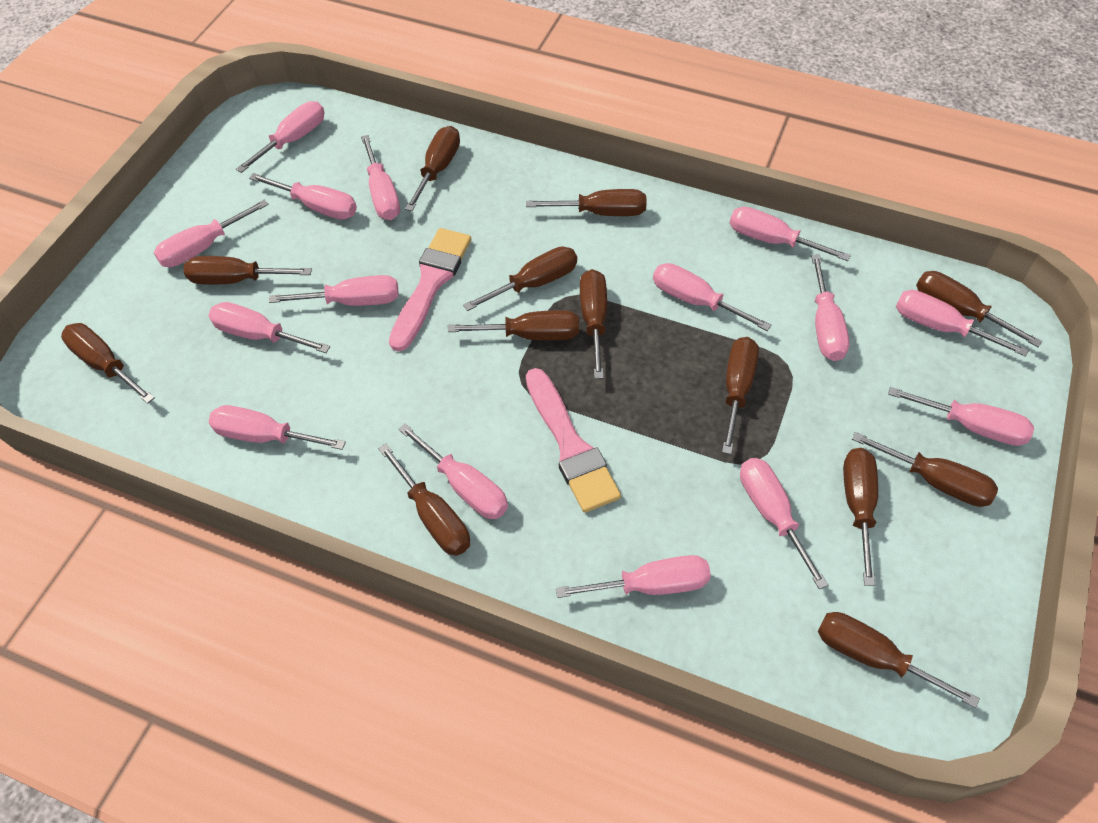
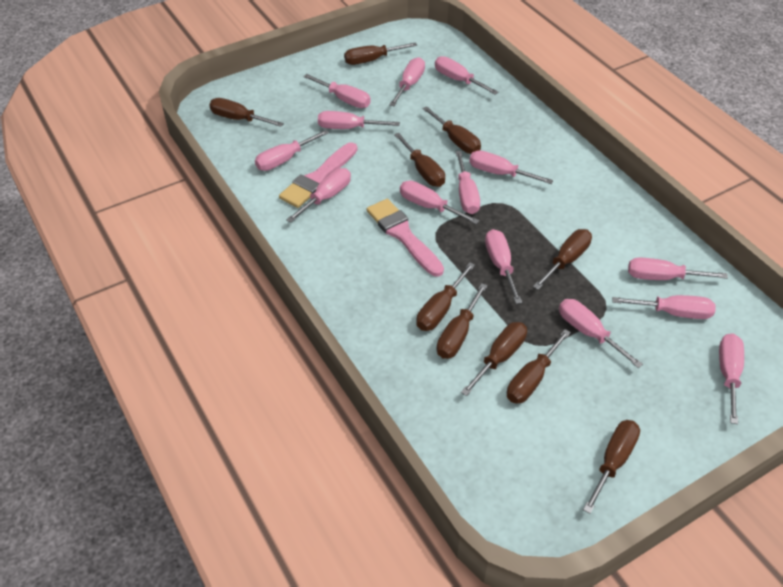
brown screwdriver: [61,323,155,404] [184,256,312,285] [378,444,470,556] [405,126,460,211] [448,310,579,340] [463,246,577,311] [526,189,646,216] [580,269,607,379] [722,337,759,454] [818,612,980,708] [843,448,878,586] [852,432,998,507] [916,271,1042,347] = 13 -> [209,98,284,127] [344,42,417,65] [394,133,445,187] [416,262,475,331] [422,106,481,154] [437,283,488,359] [461,322,527,396] [507,329,571,404] [533,229,592,290] [583,420,640,514] = 10
pink screwdriver: [154,200,269,267] [208,302,330,353] [209,405,346,450] [236,101,324,173] [249,173,357,220] [269,275,399,306] [361,135,400,220] [398,424,508,519] [556,555,711,598] [653,263,771,331] [730,207,851,261] [740,458,828,589] [811,255,850,361] [888,387,1034,446] [896,290,1029,357] = 15 -> [255,130,329,171] [286,168,351,223] [303,74,371,108] [318,111,400,129] [389,57,425,106] [400,181,479,224] [435,56,499,95] [456,151,480,214] [469,150,553,184] [485,229,522,304] [559,299,643,368] [612,295,716,319] [628,258,728,280] [719,333,744,424] = 14

